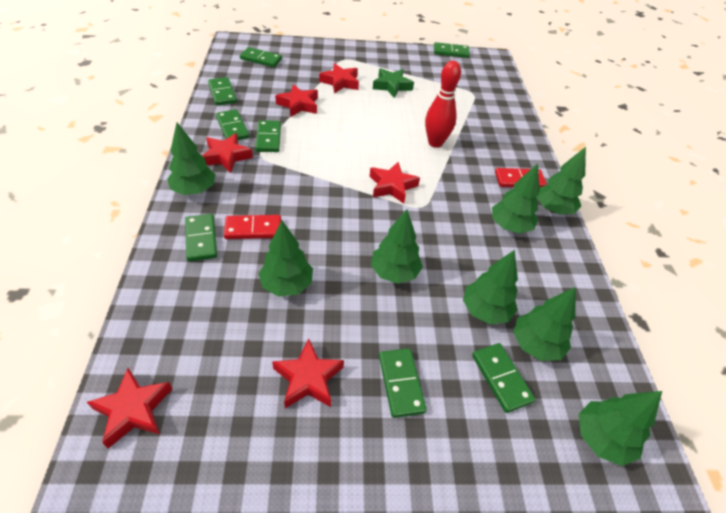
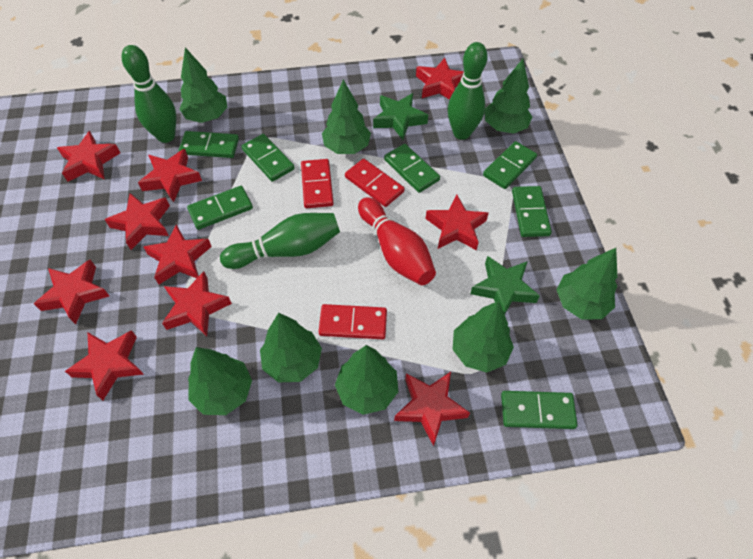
green bowling pin: none = 0 -> [122,45,177,143] [220,213,340,269] [448,42,488,140] = 3
green domino: [185,214,217,262] [208,77,237,106] [216,109,249,140] [240,47,282,67] [255,120,281,152] [379,348,427,418] [434,42,470,58] [472,343,536,413] = 8 -> [179,131,239,158] [187,186,253,230] [241,134,295,182] [384,144,440,193] [483,141,537,189] [501,391,577,429] [512,186,552,237] = 7
green star: [373,68,414,98] = 1 -> [373,93,428,140] [470,256,540,314] = 2
red domino: [224,215,281,239] [495,168,547,188] = 2 -> [301,159,334,208] [318,304,387,339] [345,159,405,207] = 3
red star: [87,368,172,448] [202,133,253,173] [272,339,344,408] [275,84,318,117] [319,63,359,93] [370,162,420,204] = 6 -> [34,260,109,324] [57,131,120,182] [65,330,143,400] [105,193,170,250] [138,149,202,202] [143,224,212,284] [162,271,232,336] [394,372,470,446] [416,58,464,100] [426,195,489,250] = 10

